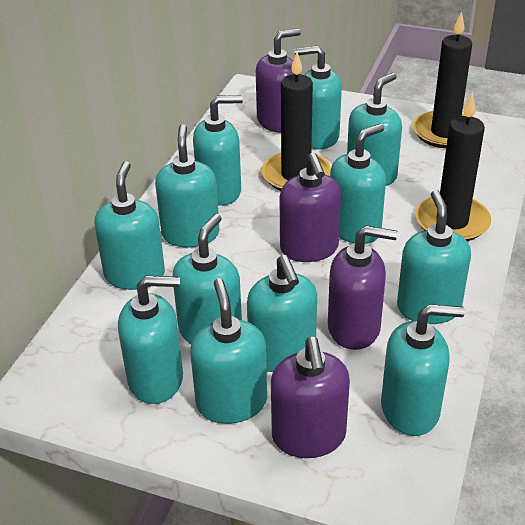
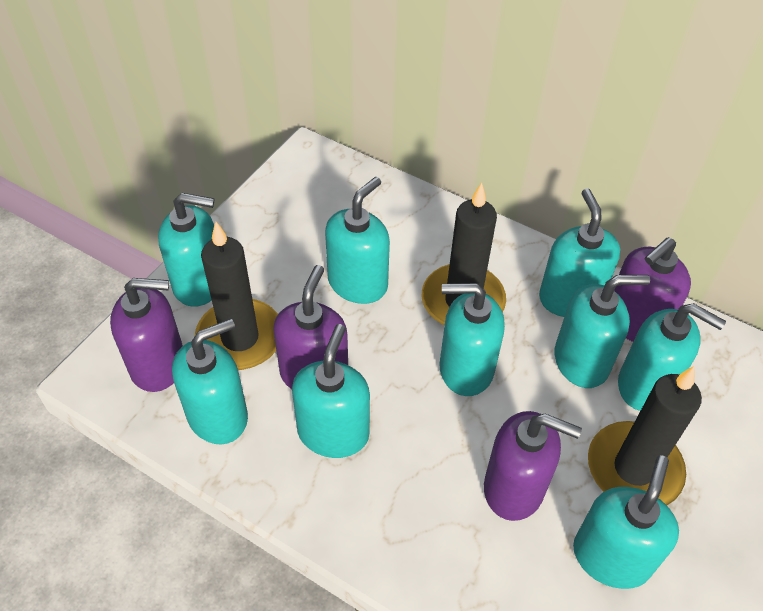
turquoise soap dispenser: [94,161,165,290] [118,276,183,404] [155,124,219,247] [173,214,242,344] [190,278,267,424] [193,95,243,206] [247,255,317,372] [294,46,342,150] [330,124,386,244] [347,73,402,186] [381,304,465,436] [397,190,471,324] = 12 -> [158,193,214,307] [172,319,248,445] [292,324,370,458] [325,177,390,304] [439,283,505,396] [539,188,620,317] [555,275,650,388] [573,455,679,589] [618,303,726,411] = 9

